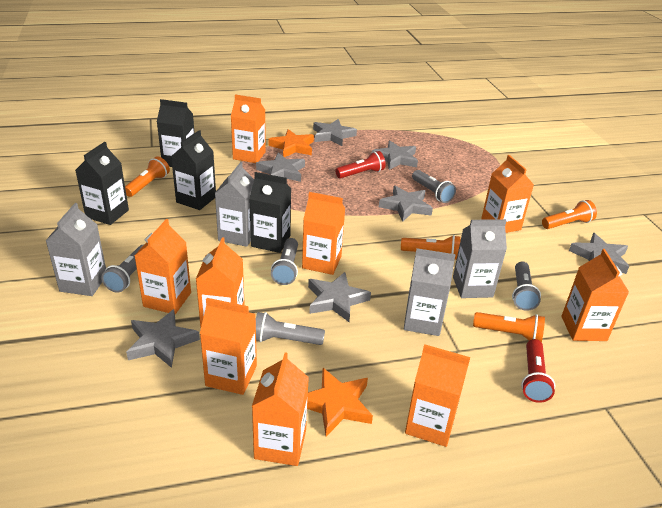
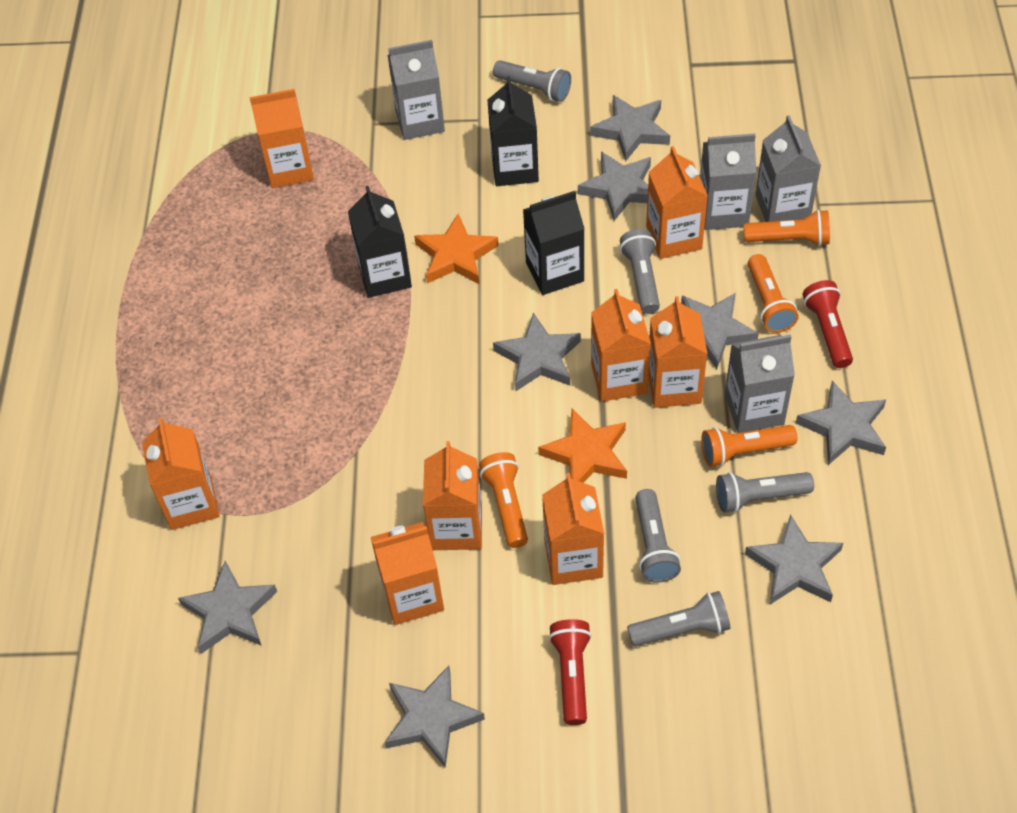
black carton: [75,142,129,225] [157,99,195,167] [171,130,216,210] [249,172,291,253] = 4 -> [348,186,412,298] [487,76,539,186] [523,191,585,295] = 3
grey star: [126,309,200,368] [256,152,305,182] [308,272,371,322] [313,119,357,146] [372,140,418,170] [379,186,433,222] [569,233,629,274] = 7 -> [178,561,277,654] [384,666,485,768] [493,313,581,391] [578,152,651,221] [590,95,670,162] [681,293,759,370] [745,514,843,604] [796,381,886,465] = 8
orange carton: [134,219,191,314] [196,237,245,327] [200,298,257,395] [231,94,266,163] [252,352,309,466] [302,192,345,275] [405,344,470,447] [481,155,534,233] [561,249,629,341] = 9 -> [142,418,220,530] [250,89,314,188] [371,522,444,625] [423,441,482,550] [542,473,604,585] [591,289,651,402] [646,146,708,259] [649,296,707,408] = 8

